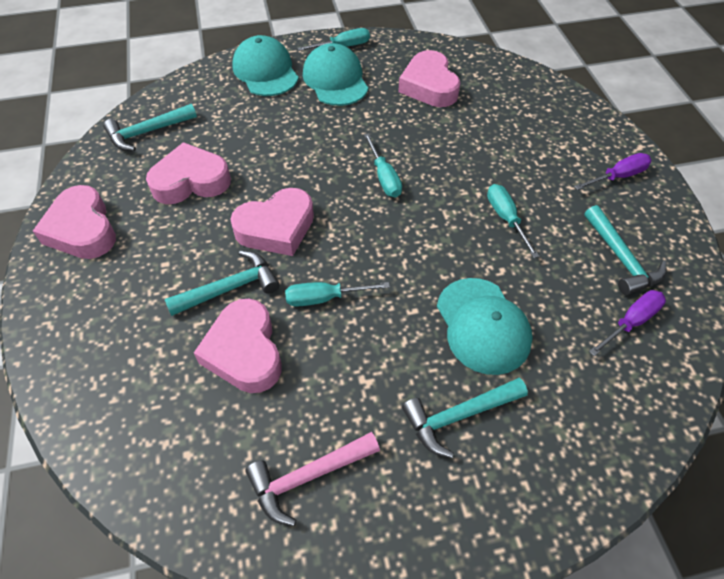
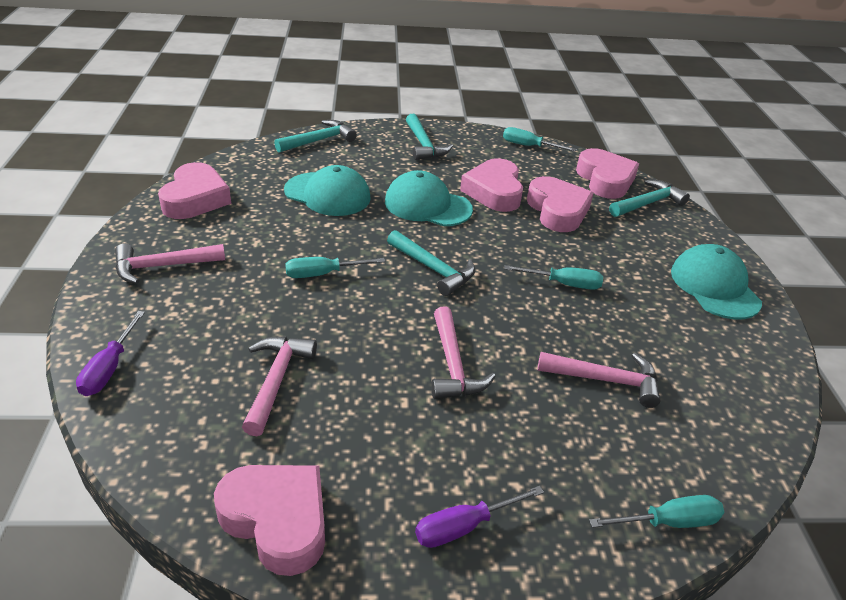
pink hammer: [245,432,380,526] = 1 -> [115,244,225,284] [242,336,317,436] [431,307,496,399] [537,352,661,408] = 4

